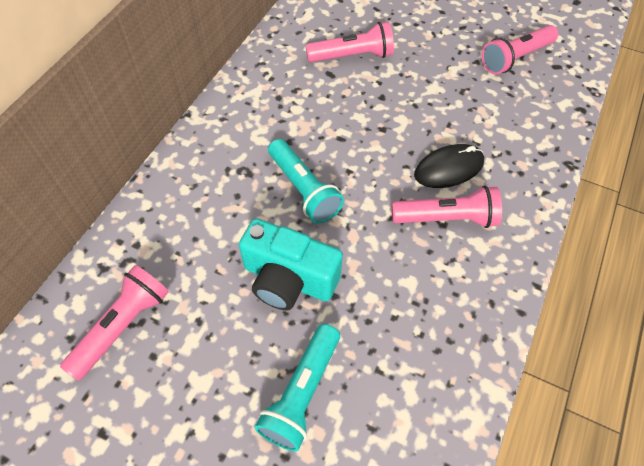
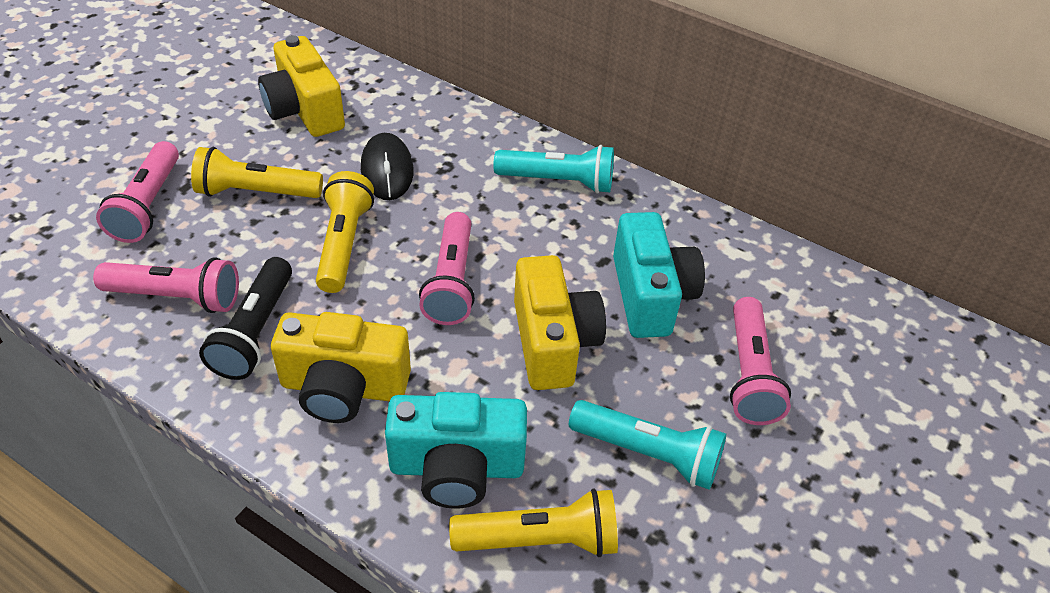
black flashlight: none = 0 -> [199,257,292,380] = 1
turquoise camera: [239,218,343,310] = 1 -> [385,392,527,509] [613,212,705,338] = 2
yellow camera: none = 0 -> [258,35,345,137] [271,312,411,423] [514,255,606,390] = 3
yellow flashlight: none = 0 -> [191,147,323,198] [316,171,374,293] [449,488,618,557] = 3

